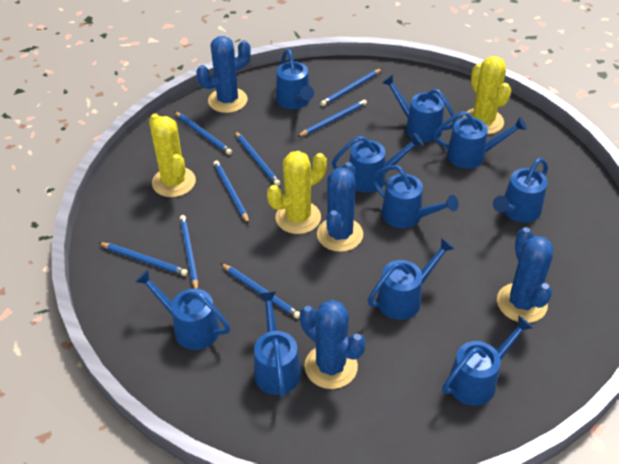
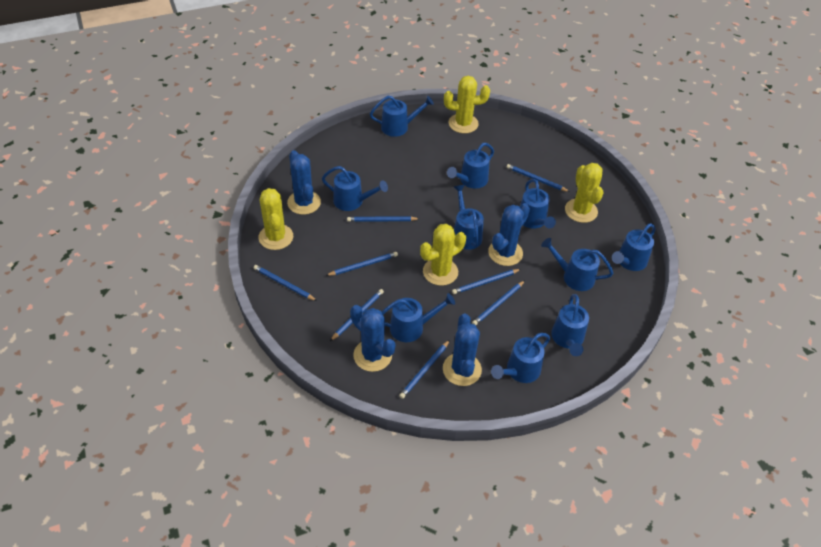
yellow cactus: [149,114,196,197] [267,151,327,234] [463,56,511,134] = 3 -> [258,188,293,250] [420,224,466,286] [444,76,490,134] [565,163,603,223] = 4

